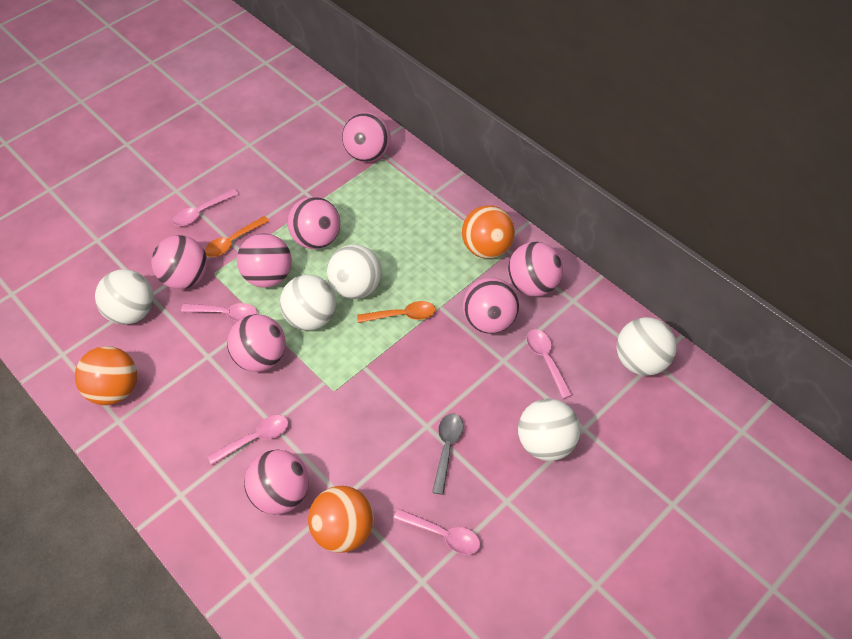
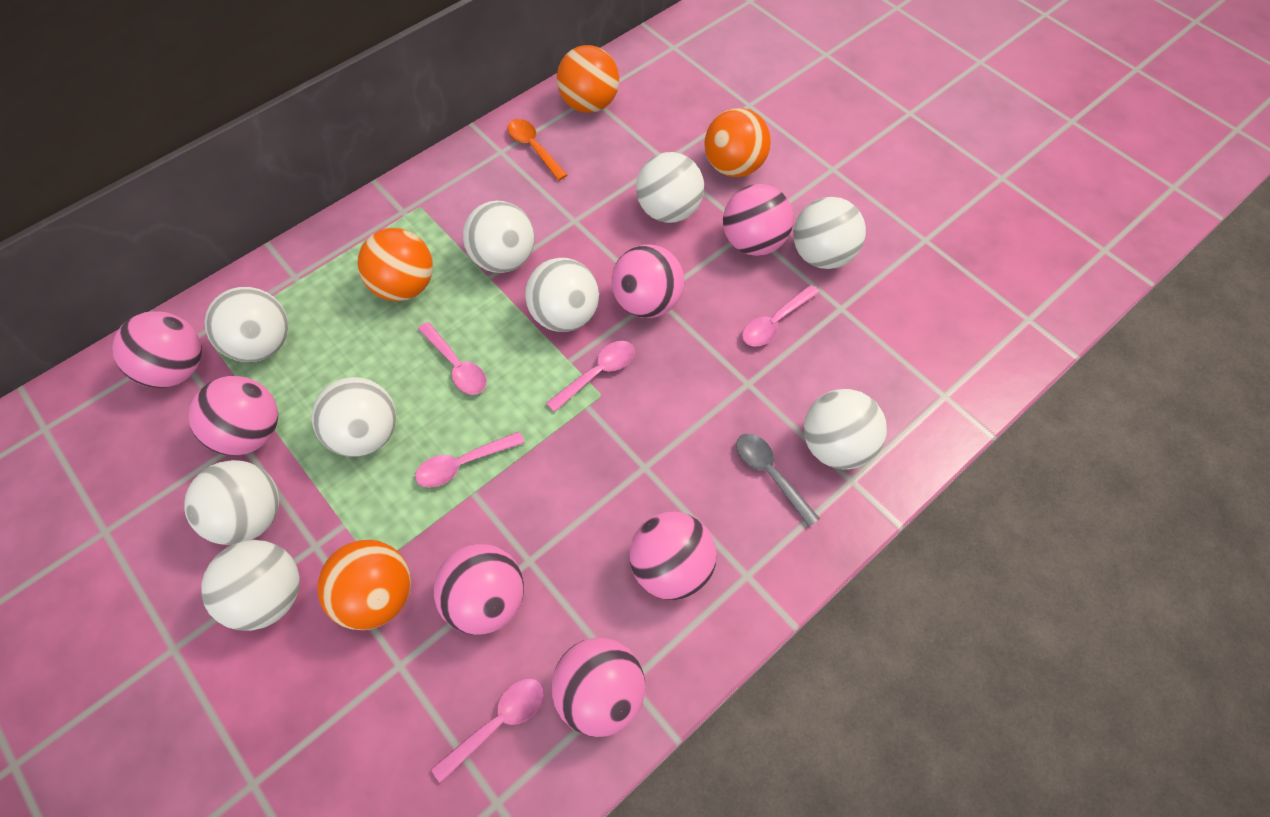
orange ball: [75,346,137,405] [308,486,374,553] [462,205,515,259] = 3 -> [317,540,411,630] [358,228,433,301] [557,45,619,113] [704,108,771,177] = 4
orange spoon: [205,216,269,257] [357,301,436,323] = 2 -> [507,119,567,181] = 1
pink ball: [151,235,207,289] [227,314,286,372] [237,233,292,288] [244,450,309,514] [288,197,340,249] [342,112,391,162] [463,277,519,334] [508,242,563,296] = 8 -> [113,311,202,388] [189,376,278,456] [434,544,524,635] [552,638,645,737] [611,244,684,318] [630,512,717,600] [723,184,793,256] = 7
white ball: [95,269,154,325] [280,275,336,330] [327,245,382,299] [518,399,580,461] [617,317,677,376] = 5 -> [184,460,279,545] [201,540,300,631] [205,287,288,362] [311,377,396,457] [463,201,534,273] [525,258,599,332] [636,152,704,223] [793,197,866,269] [804,389,887,470] = 9

